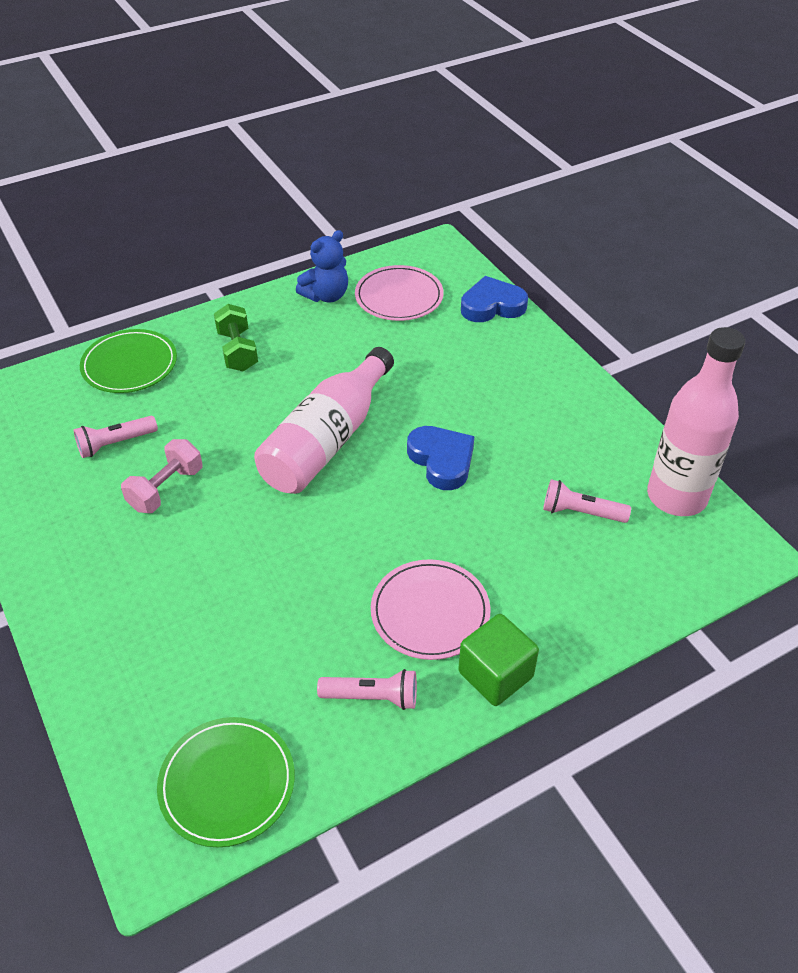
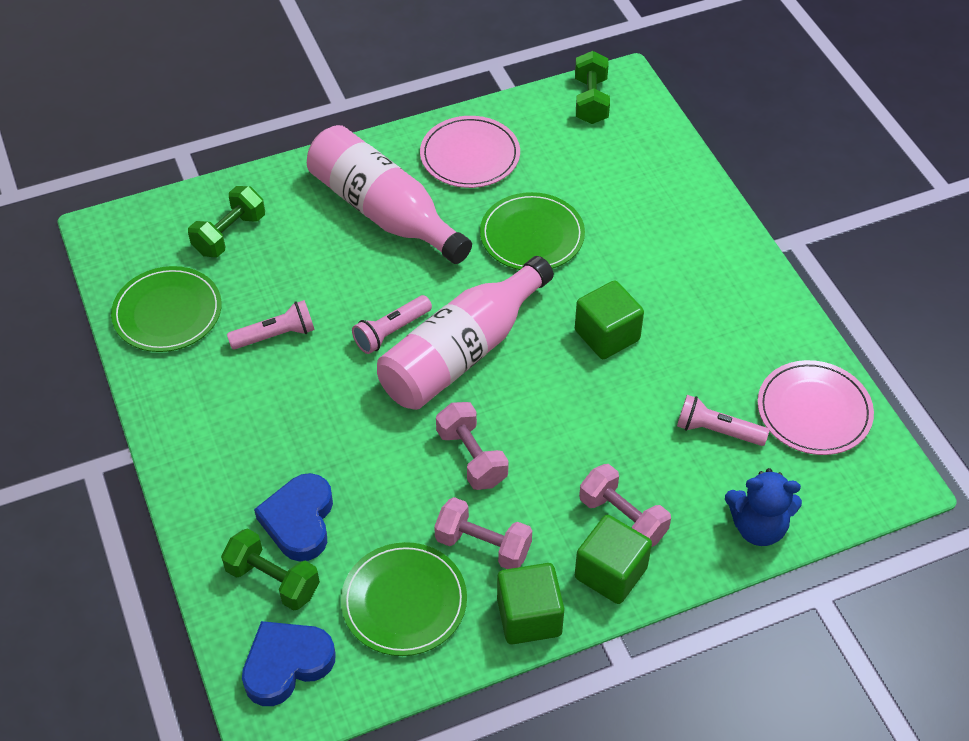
green cube: [458,614,539,706] = 1 -> [497,563,565,645] [575,280,644,359] [575,515,652,604] = 3
green dumbbell: [214,304,258,372] = 1 -> [188,186,265,257] [221,528,320,611] [575,51,610,124] = 3
green plate: [80,329,177,393] [157,717,295,847] = 2 -> [111,266,222,352] [341,542,467,656] [480,192,585,270] = 3
pink dumbbell: [121,439,202,513] = 1 -> [434,497,532,569] [436,402,509,490] [579,464,671,547] = 3

